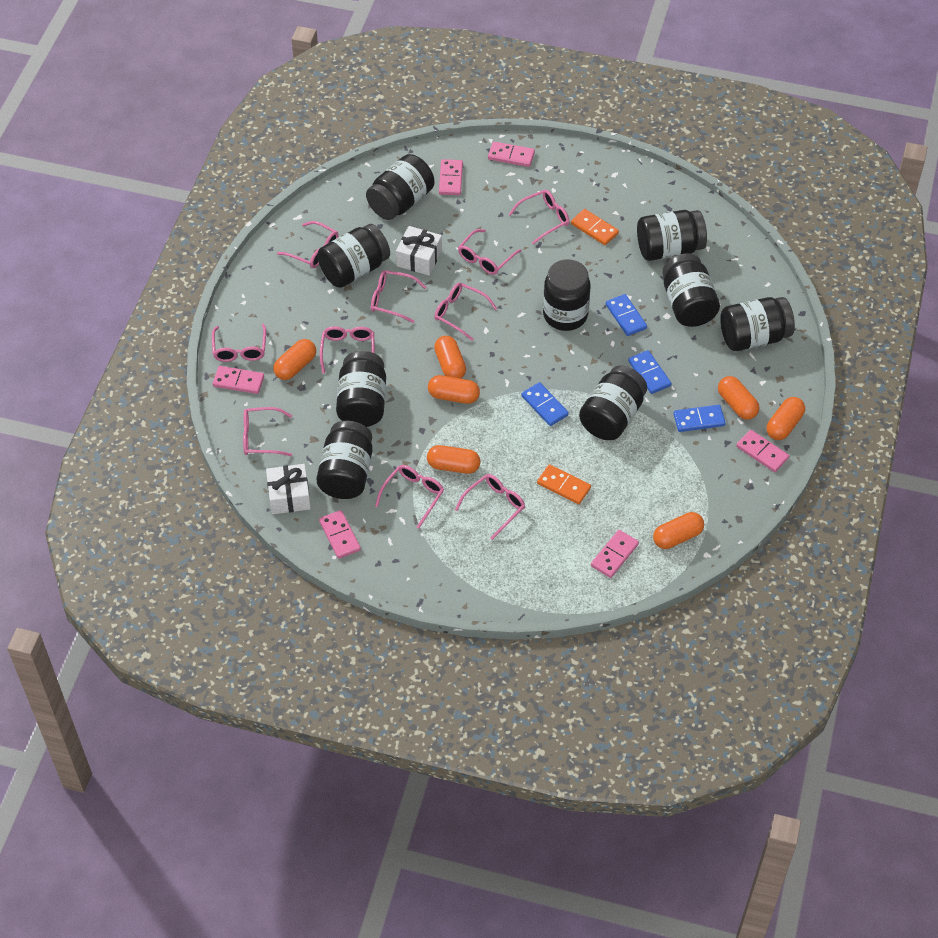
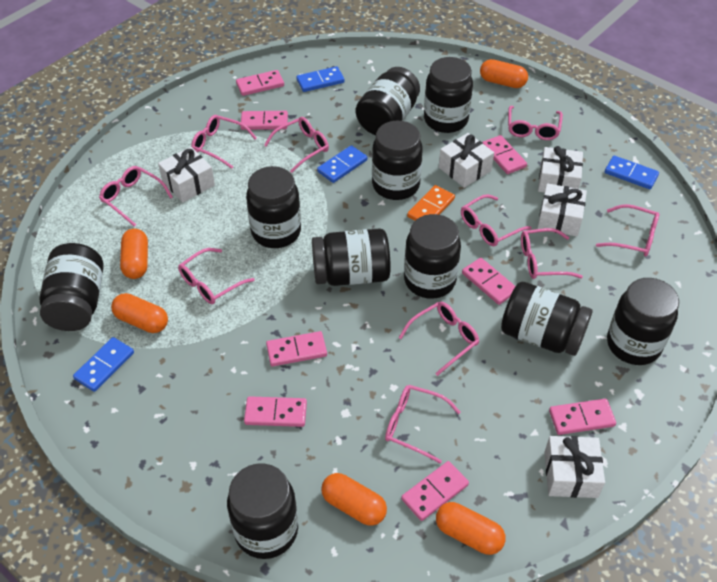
black jar: [316,421,373,499] [317,224,390,288] [336,351,386,427] [366,154,434,220] [543,259,591,331] [579,366,647,440] [637,210,707,261] [663,254,720,327] [720,297,795,351] = 9 -> [39,243,104,331] [227,464,298,559] [246,166,301,248] [312,229,391,286] [356,67,420,135] [372,121,423,200] [404,214,461,299] [424,57,473,133] [501,282,593,356] [607,278,679,365] = 10
orange capsule: [273,339,316,380] [427,445,480,474] [428,375,480,404] [434,336,466,379] [653,512,704,549] [718,376,759,420] [767,397,805,440] = 7 -> [111,293,168,333] [120,229,148,279] [321,473,387,526] [436,502,506,555] [480,59,528,88] = 5
orange domino: [537,464,591,504] [571,209,619,245] = 2 -> [407,185,455,221] = 1
pink domino: [213,366,264,394] [319,510,361,559] [439,159,463,195] [488,142,535,167] [591,530,639,578] [736,430,789,472] = 6 -> [236,70,284,96] [240,111,288,130] [244,396,307,427] [266,331,327,366] [401,461,469,521] [462,258,515,305] [482,135,527,174] [549,399,616,435] = 8
white gift: [266,464,311,514] [396,226,442,275] = 2 -> [158,147,215,202] [439,133,494,188] [538,146,583,192] [538,183,587,236] [544,436,605,498] = 5

